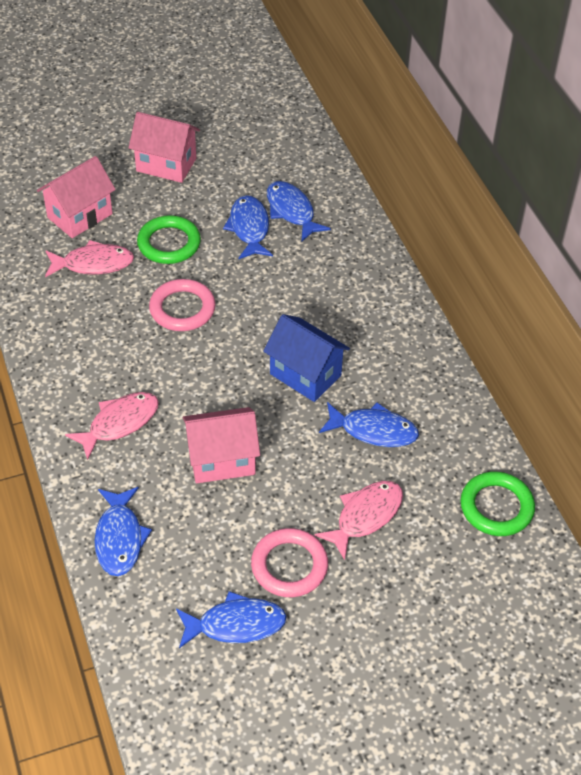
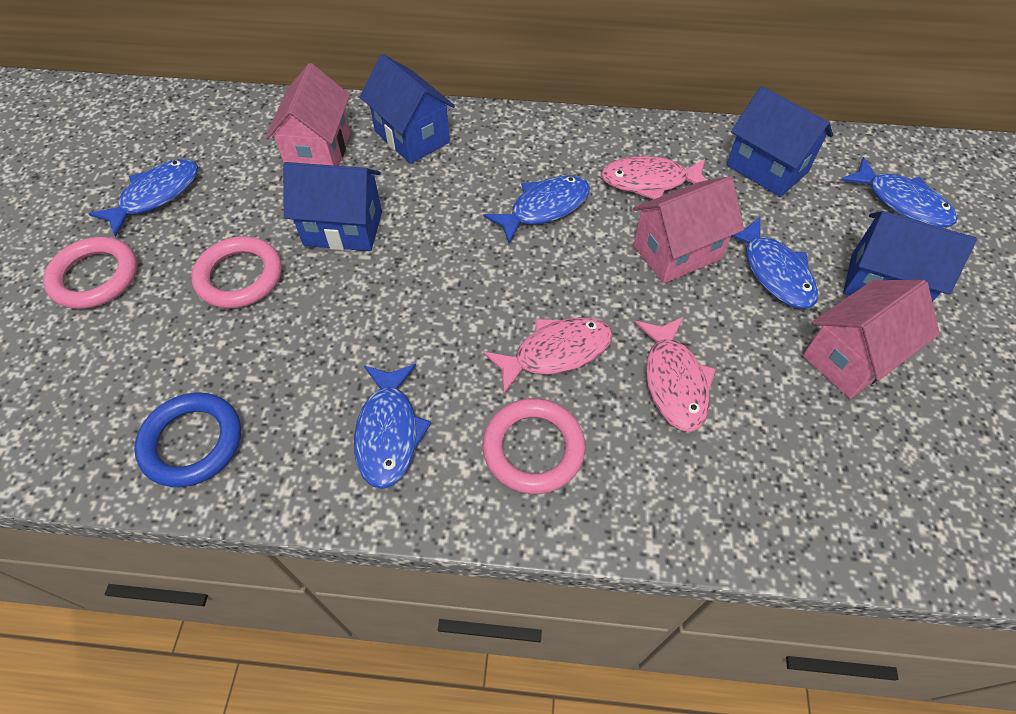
blue house: [263,314,350,402] = 1 -> [283,162,382,251] [360,54,455,164] [727,86,833,197] [843,211,977,302] = 4
blue ring: none = 0 -> [134,392,241,488] = 1
green ring: [137,215,201,264] [461,471,535,536] = 2 -> none = 0
pink ring: [149,279,216,331] [251,528,328,597] = 2 -> [43,237,137,309] [191,236,282,309] [483,398,586,494] = 3

